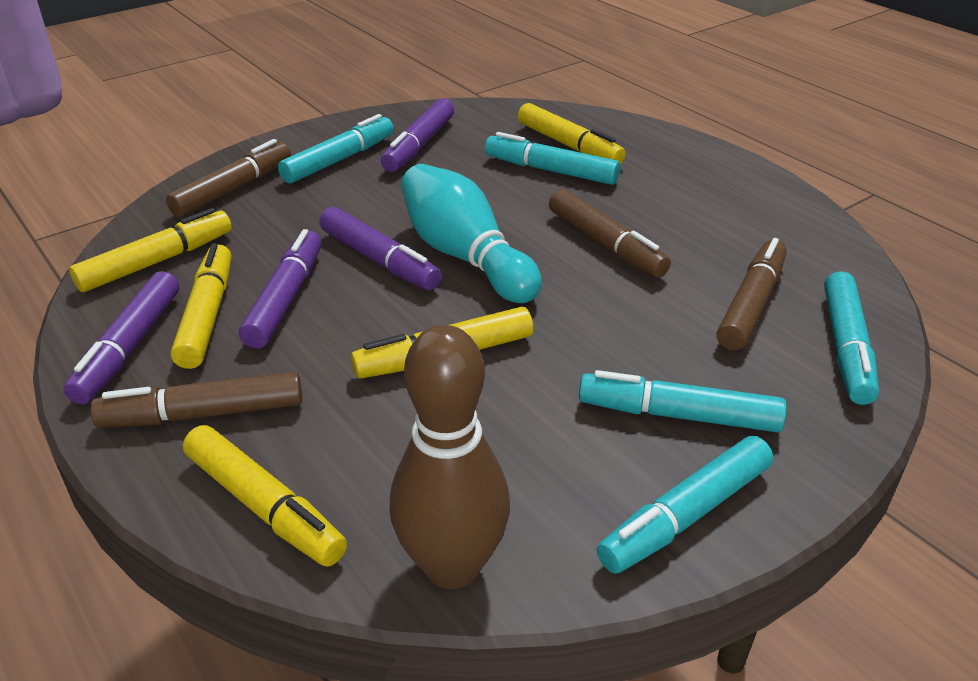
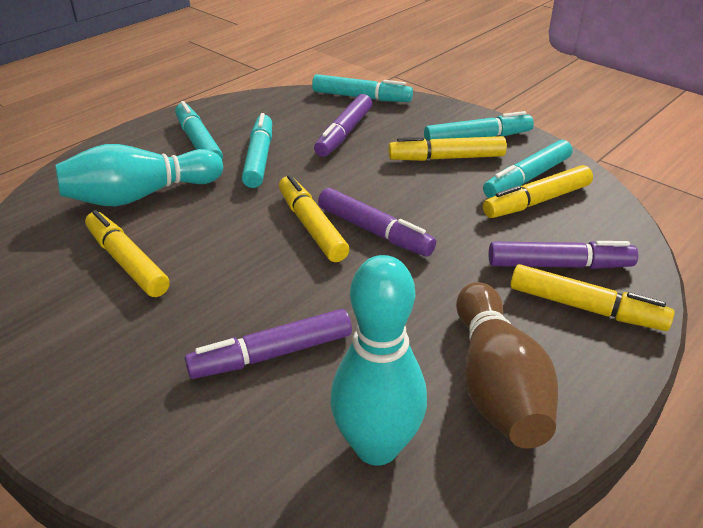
brown marker: [91,371,302,428] [166,139,291,218] [549,189,671,278] [717,238,787,350] = 4 -> none = 0
turquoise bowling pin: [401,164,542,303] = 1 -> [55,144,223,206] [330,255,427,466] = 2

